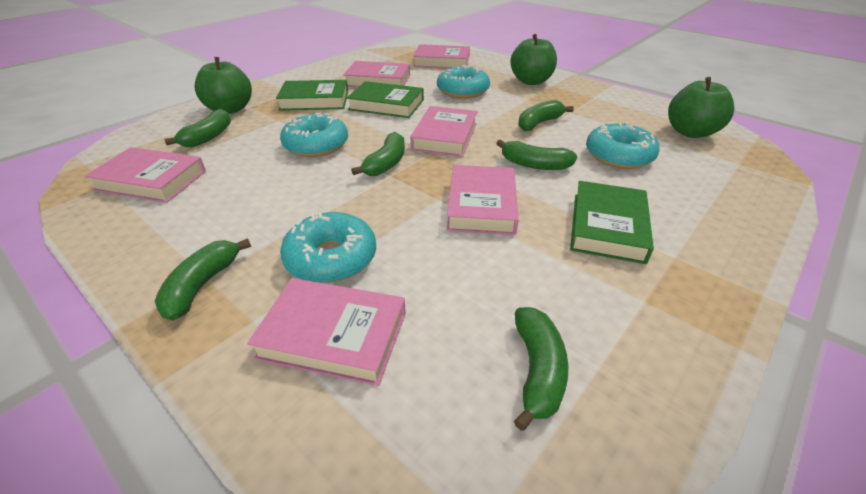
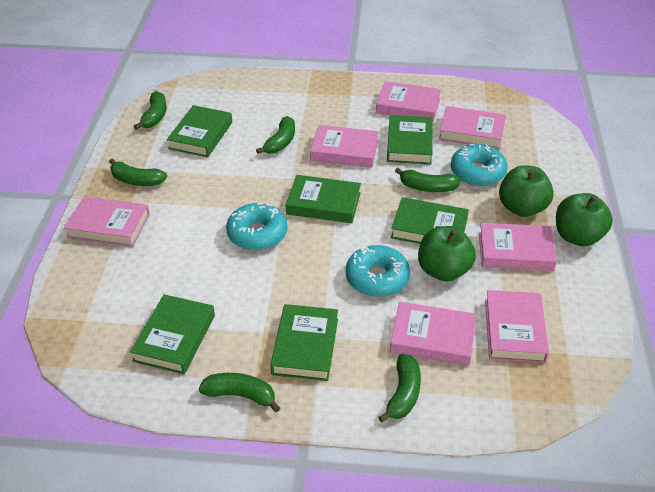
green book: [276,80,348,111] [347,81,424,118] [570,181,654,264] = 3 -> [130,294,215,374] [167,105,232,157] [270,304,338,381] [286,175,361,223] [387,115,433,164] [391,197,469,244] = 6
pink book: [85,147,206,203] [247,278,406,386] [343,61,410,87] [410,106,478,157] [413,44,470,68] [447,165,519,235] = 6 -> [65,196,150,247] [310,125,379,167] [376,81,441,122] [390,302,476,366] [439,106,506,149] [479,223,557,271] [485,290,549,363] = 7
turquoise donut: [280,113,348,157] [280,212,376,283] [437,65,490,99] [586,122,660,169] = 4 -> [226,203,287,250] [346,245,410,297] [451,143,508,186] = 3

